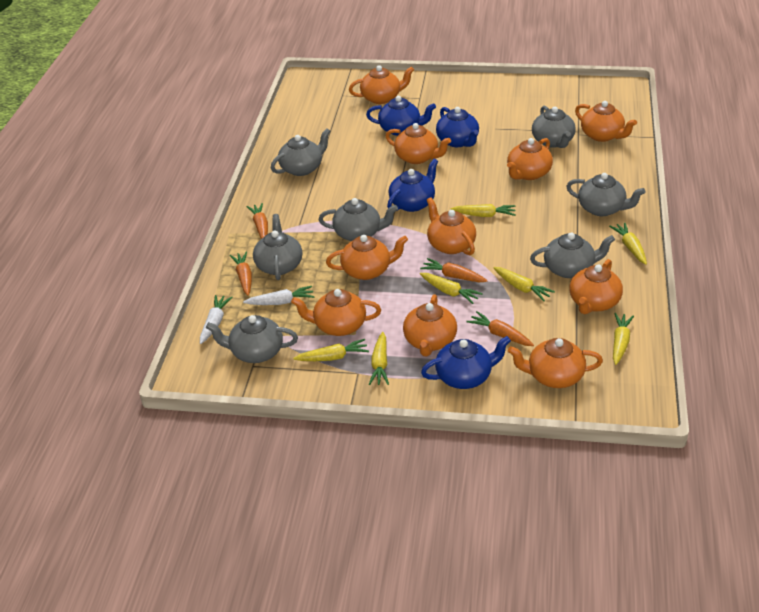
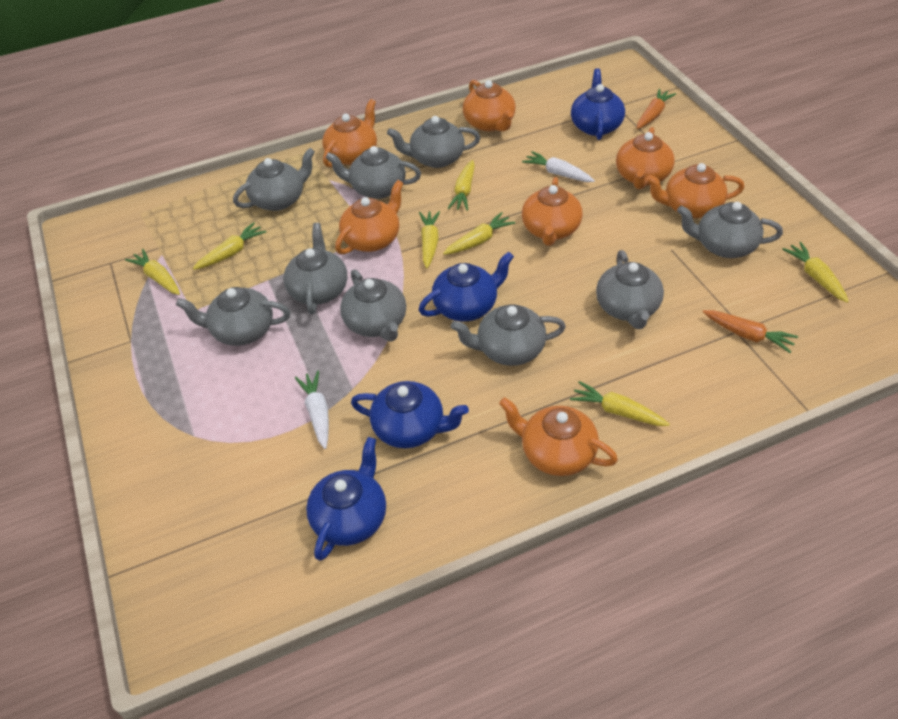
grey teapot: [206,315,298,363] [253,214,302,280] [271,128,331,176] [319,198,398,241] [530,232,615,278] [532,106,576,148] [566,173,645,216] = 7 -> [176,287,290,346] [233,148,315,211] [284,223,347,314] [325,146,421,199] [340,269,406,342] [387,116,480,168] [451,304,566,366] [596,250,664,329] [677,202,783,258] = 9
orange carrot: [230,252,252,296] [247,203,268,239] [420,258,488,282] [466,311,534,346] = 4 -> [637,89,676,129] [703,310,798,353] = 2
orange teapot: [291,289,381,336] [326,235,408,280] [349,65,414,104] [386,123,451,164] [403,294,457,356] [427,197,476,255] [507,138,553,180] [508,338,603,388] [569,259,623,314] [575,101,637,142] = 10 -> [322,99,377,168] [335,180,403,254] [463,80,516,131] [499,397,618,476] [522,177,583,246] [616,127,675,189] [646,163,744,218] = 7

